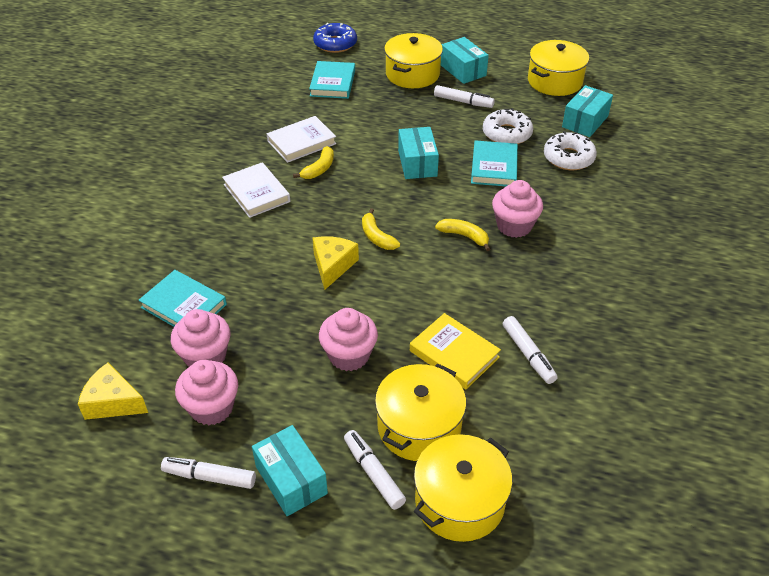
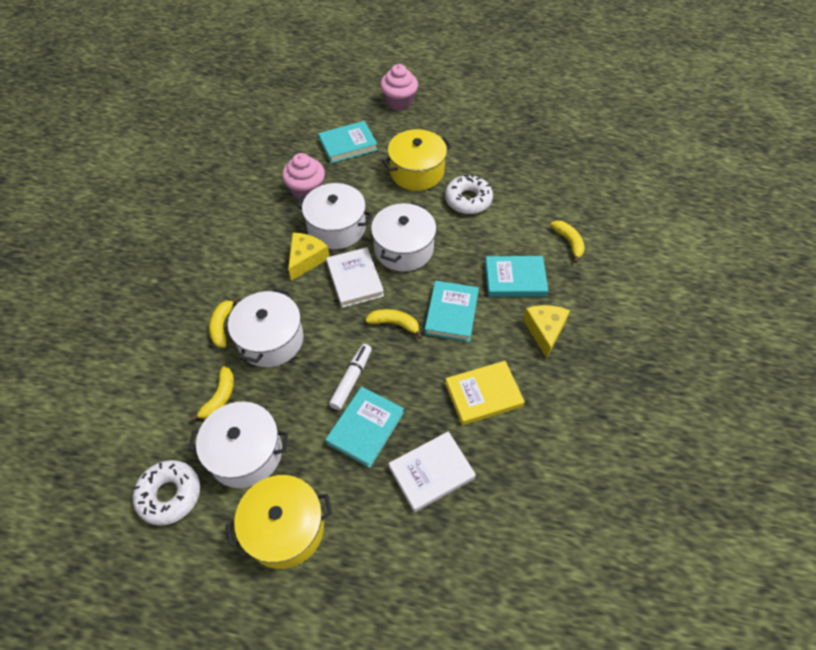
blue donut: [313,23,357,53] = 1 -> none = 0
pink cupcake: [171,309,231,367] [175,360,238,425] [319,308,378,371] [492,180,543,238] = 4 -> [282,153,325,201] [380,64,418,111] = 2
turquoise book: [139,270,227,327] [309,61,355,99] [471,140,518,186] = 3 -> [318,121,378,163] [325,386,404,468] [424,281,479,342] [485,256,548,297] = 4
turquoise box: [252,425,328,516] [398,127,439,179] [441,37,489,84] [562,85,613,137] = 4 -> none = 0
white marker: [161,457,256,489] [344,430,406,510] [434,85,495,108] [502,316,558,384] = 4 -> [329,344,372,410] = 1
white pot: none = 0 -> [188,401,288,488] [228,288,304,367] [296,183,373,249] [371,202,437,272] = 4
yellow banana: [293,146,334,179] [362,208,400,250] [435,219,490,251] = 3 -> [190,367,234,421] [209,297,239,348] [366,309,422,339] [550,220,585,263] = 4
yellow pot: [375,363,466,461] [384,33,443,88] [414,434,512,542] [528,40,589,96] = 4 -> [226,475,333,569] [382,129,451,191] = 2

